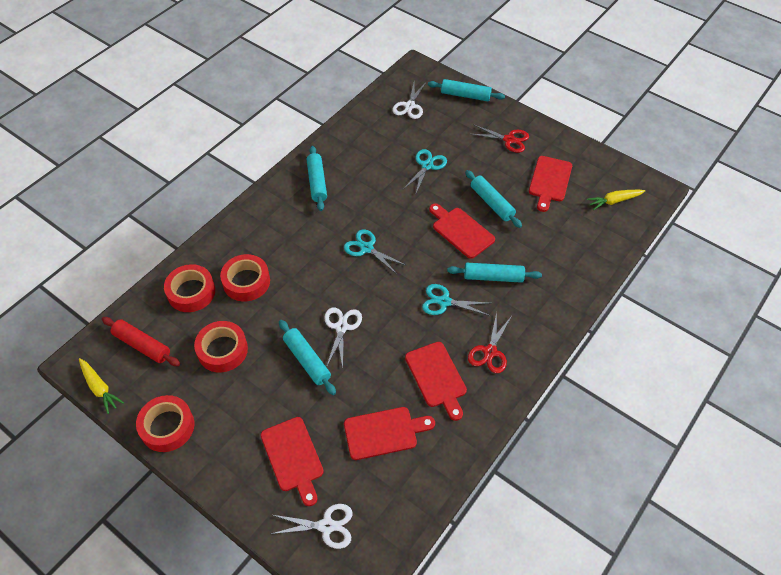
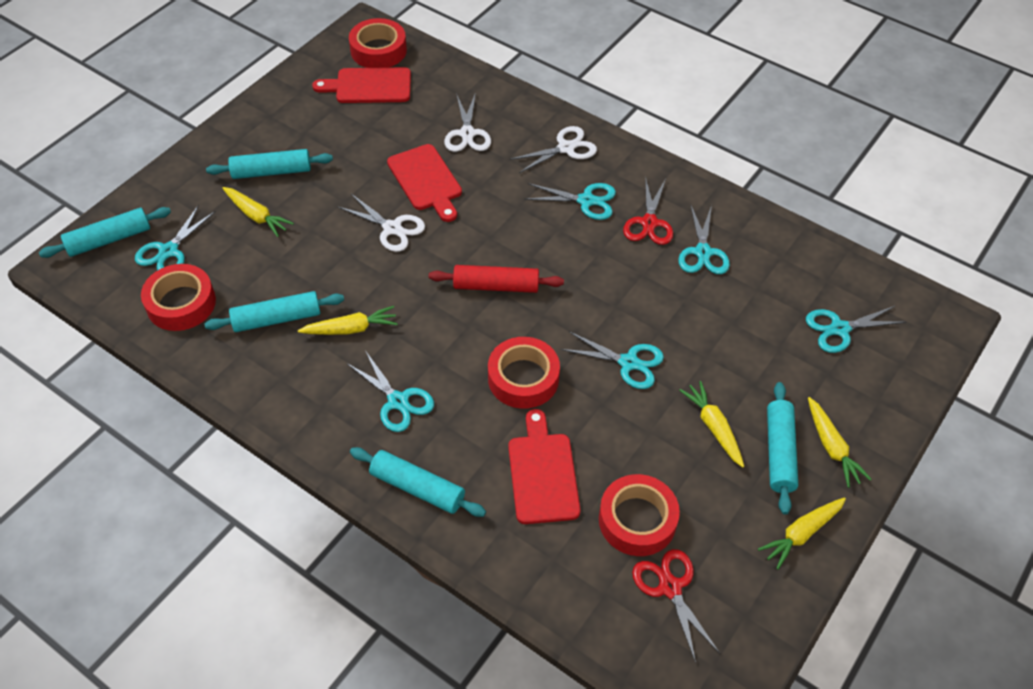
red cutting board: [261,417,324,506] [344,407,435,460] [405,342,467,421] [429,203,495,259] [529,156,572,212] = 5 -> [312,67,411,103] [387,144,462,222] [508,409,581,524] = 3
turquoise scissors: [344,229,407,274] [403,149,447,193] [422,284,490,316] = 3 -> [135,205,216,271] [346,350,434,432] [524,183,616,220] [561,332,664,389] [678,205,730,274] [806,305,906,353] = 6
yellow carrot: [79,358,124,414] [587,190,645,210] = 2 -> [223,187,294,237] [298,306,398,335] [679,381,744,468] [758,497,846,570] [808,397,871,488] = 5

